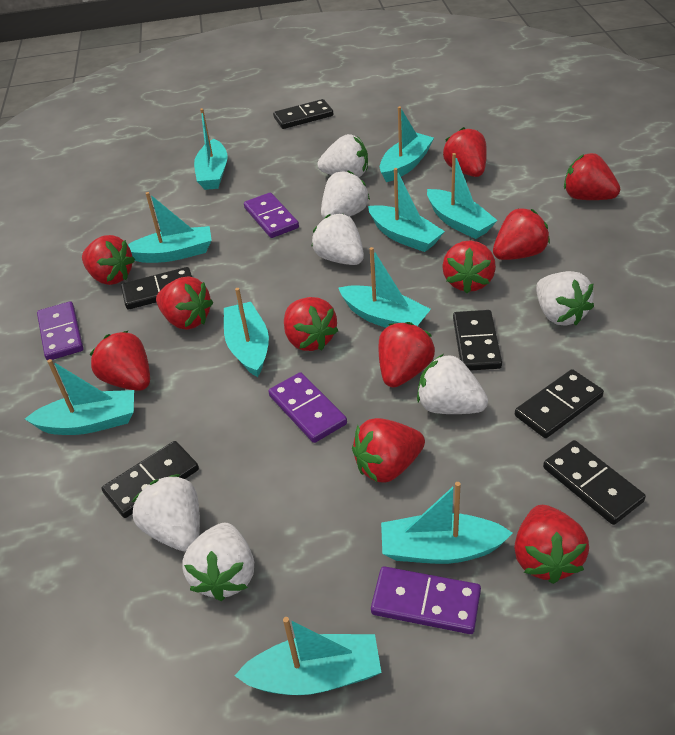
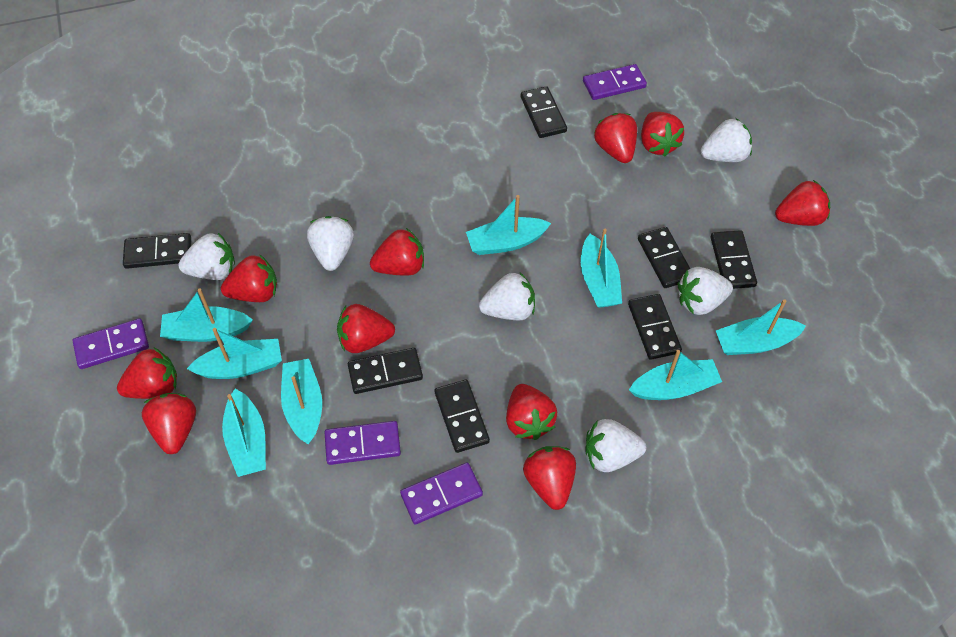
black domino: [102,441,199,518] [121,267,192,309] [273,99,333,129] [453,310,502,371] [515,369,604,438] [543,440,646,525] = 6 -> [123,233,191,269] [348,348,423,394] [435,380,490,453] [521,86,567,138] [628,294,682,360] [638,227,690,288] [711,230,757,289] = 7
red strawberry: [82,235,135,285] [90,331,150,391] [156,276,213,330] [284,297,339,351] [352,418,425,482] [379,322,435,388] [442,240,496,293] [443,127,487,177] [493,208,550,260] [514,505,589,584] [564,153,620,200] = 11 -> [117,348,177,399] [142,393,196,454] [221,254,277,302] [337,304,395,353] [370,228,424,276] [506,384,557,440] [523,446,576,510] [594,113,637,163] [641,112,684,157] [775,180,830,226] = 10
turquoise boat: [25,359,134,435] [128,192,212,263] [194,108,228,190] [224,288,269,377] [234,617,382,695] [338,247,431,327] [368,168,445,252] [380,106,434,182] [381,482,513,564] [427,153,498,239] = 10 -> [160,289,253,342] [187,328,282,379] [222,389,266,477] [281,359,322,444] [466,195,551,255] [581,229,622,308] [629,350,722,400] [716,299,806,355] = 8
white strawberry: [132,474,200,552] [182,523,254,601] [311,214,364,265] [318,134,368,178] [321,171,370,219] [417,354,488,414] [536,271,594,326] = 7 -> [178,233,235,280] [307,216,354,271] [479,273,535,320] [586,419,646,472] [677,267,733,315] [701,118,752,162] = 6

